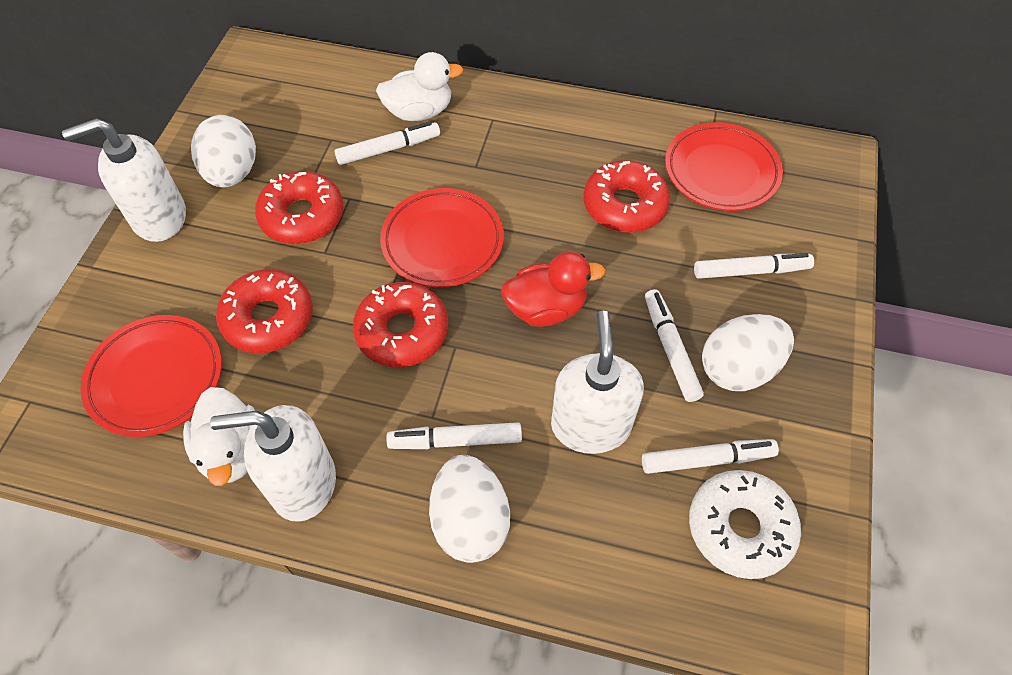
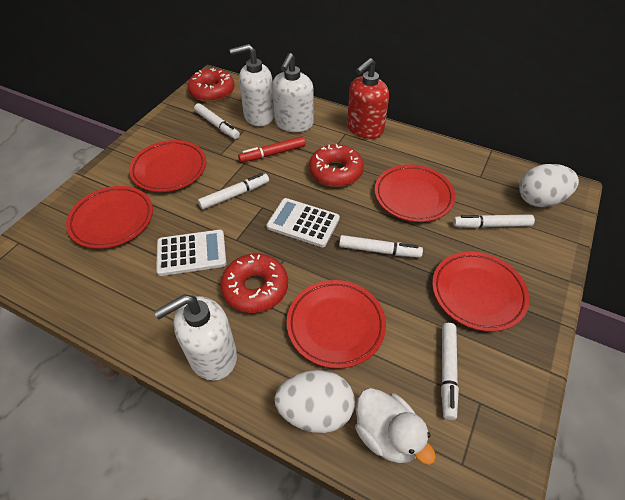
red donut: [216,269,313,353] [255,171,343,245] [353,282,448,367] [584,160,670,233] = 4 -> [188,68,234,102] [220,254,288,313] [309,144,364,187] = 3
red duck: [501,252,605,327] = 1 -> none = 0
red marker: none = 0 -> [238,136,306,163] = 1
red plate: [80,315,222,437] [380,188,504,287] [665,122,783,211] = 3 -> [66,186,153,249] [129,140,206,192] [287,280,386,369] [375,165,455,222] [432,252,530,332] = 5
red soap dispenser: none = 0 -> [347,58,389,139] = 1
white calculator: none = 0 -> [156,230,226,276] [267,198,340,247] = 2
white donut: [689,470,801,579] = 1 -> none = 0
white duck: [183,387,255,486] [376,52,463,121] = 2 -> [355,388,436,465] = 1
white egg: [191,115,256,187] [429,455,510,563] [702,314,794,391] = 3 -> [274,370,355,433] [519,164,579,207] = 2

